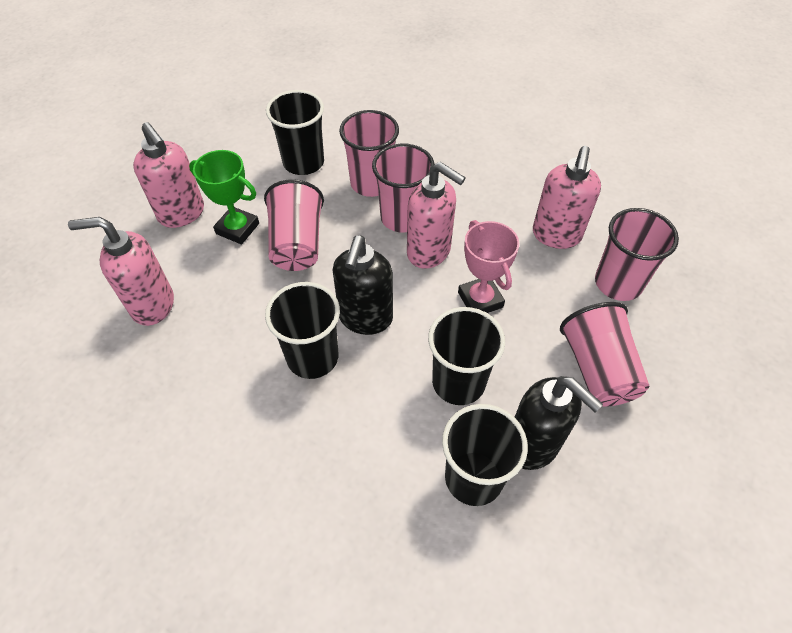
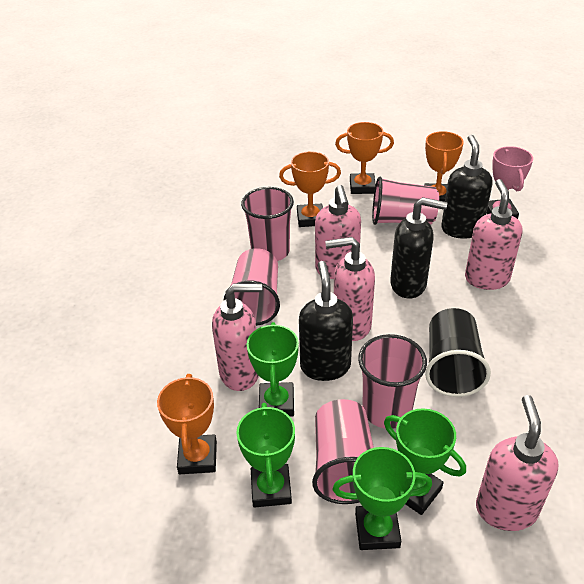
black cup: [265,282,340,379] [266,90,324,175] [428,307,505,405] [442,404,528,506] = 4 -> [425,308,491,397] = 1
black soap dispenser: [333,235,393,335] [515,376,603,470] = 2 -> [299,261,353,381] [390,197,447,299] [441,135,492,239] = 3
green trophy: [189,150,259,244] = 1 -> [236,403,295,508] [247,322,299,416] [333,447,432,550] [384,408,466,515] = 4
orange trophy: none = 0 -> [157,374,217,474] [279,151,341,227] [335,122,394,194] [424,131,464,202] = 4
pink soap dispenser: [68,217,174,326] [133,122,204,228] [407,162,465,269] [533,146,601,249] = 4 -> [212,283,262,391] [315,185,361,279] [325,237,375,341] [465,179,523,290] [476,395,558,531] = 5

